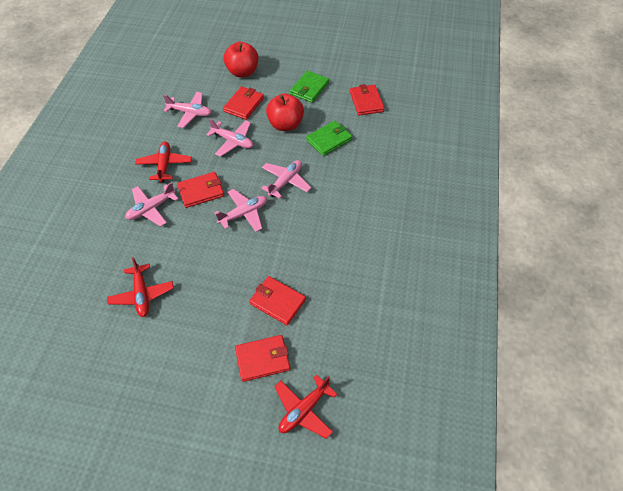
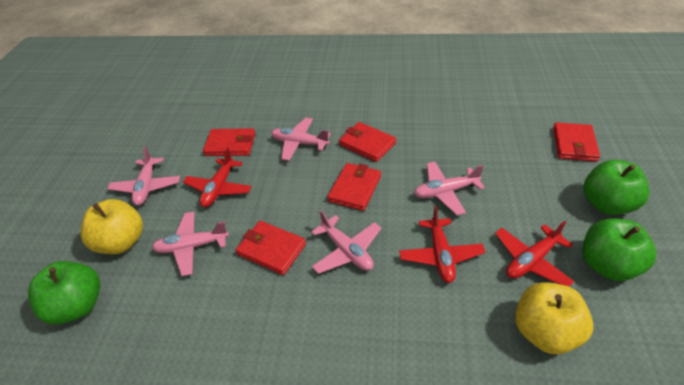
green apple: none = 0 -> [28,261,100,325] [582,218,656,281] [584,160,649,215] = 3
green wallet: [290,71,329,103] [306,121,352,156] = 2 -> none = 0
red apple: [224,42,258,77] [266,93,304,131] = 2 -> none = 0
yellow apple: none = 0 -> [80,199,143,254] [515,282,593,354] = 2

